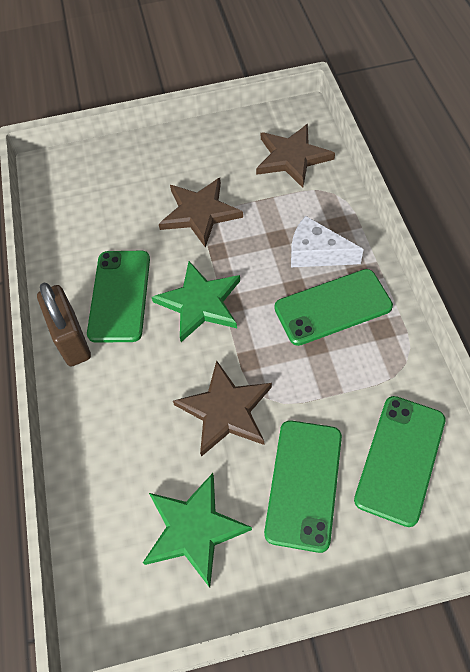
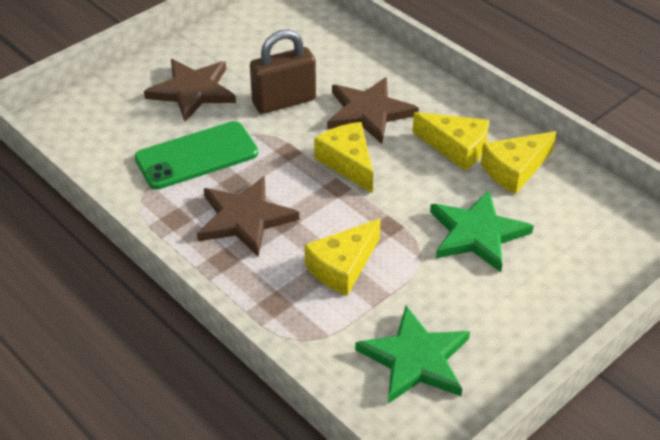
green phone: [87,251,150,343] [264,420,342,553] [274,269,393,346] [354,396,445,527] = 4 -> [135,121,258,189] = 1
white cheese: [291,216,364,267] = 1 -> none = 0
yellow cheese: none = 0 -> [305,219,381,296] [314,122,373,193] [412,112,490,171] [481,131,556,194] = 4

